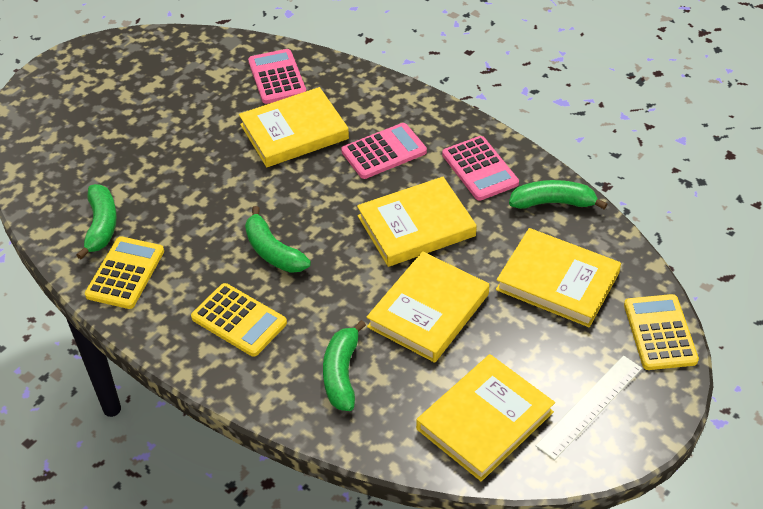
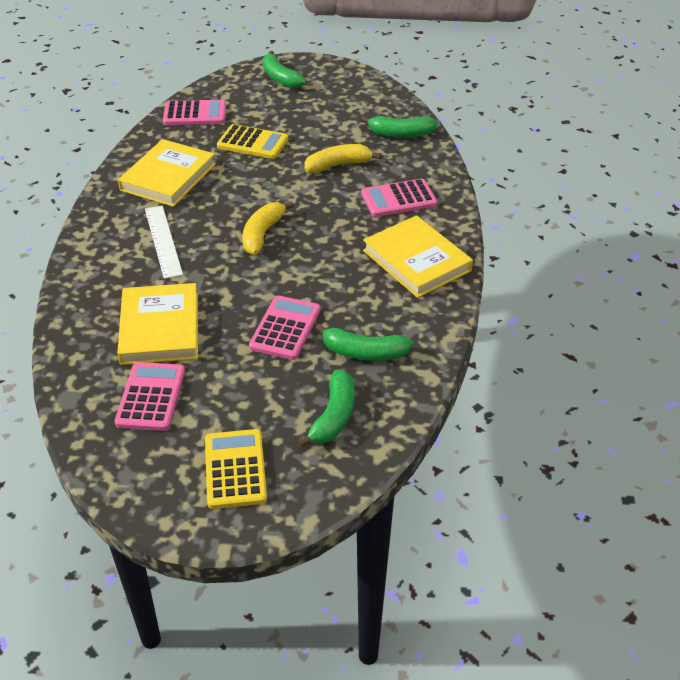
pink calculator: [248,49,306,104] [341,123,427,179] [442,136,519,201] = 3 -> [115,362,185,431] [163,100,226,125] [249,296,321,360] [361,179,437,217] = 4
yellow banana: none = 0 -> [243,201,294,255] [304,144,382,174] = 2
yellow book: [239,87,349,167] [357,177,477,267] [367,251,489,363] [416,354,555,481] [496,228,621,327] = 5 -> [117,283,198,365] [118,139,216,207] [363,215,473,298] = 3
yellow calculator: [85,237,164,309] [191,283,287,357] [624,294,699,370] = 3 -> [205,429,267,509] [217,124,288,159] = 2

